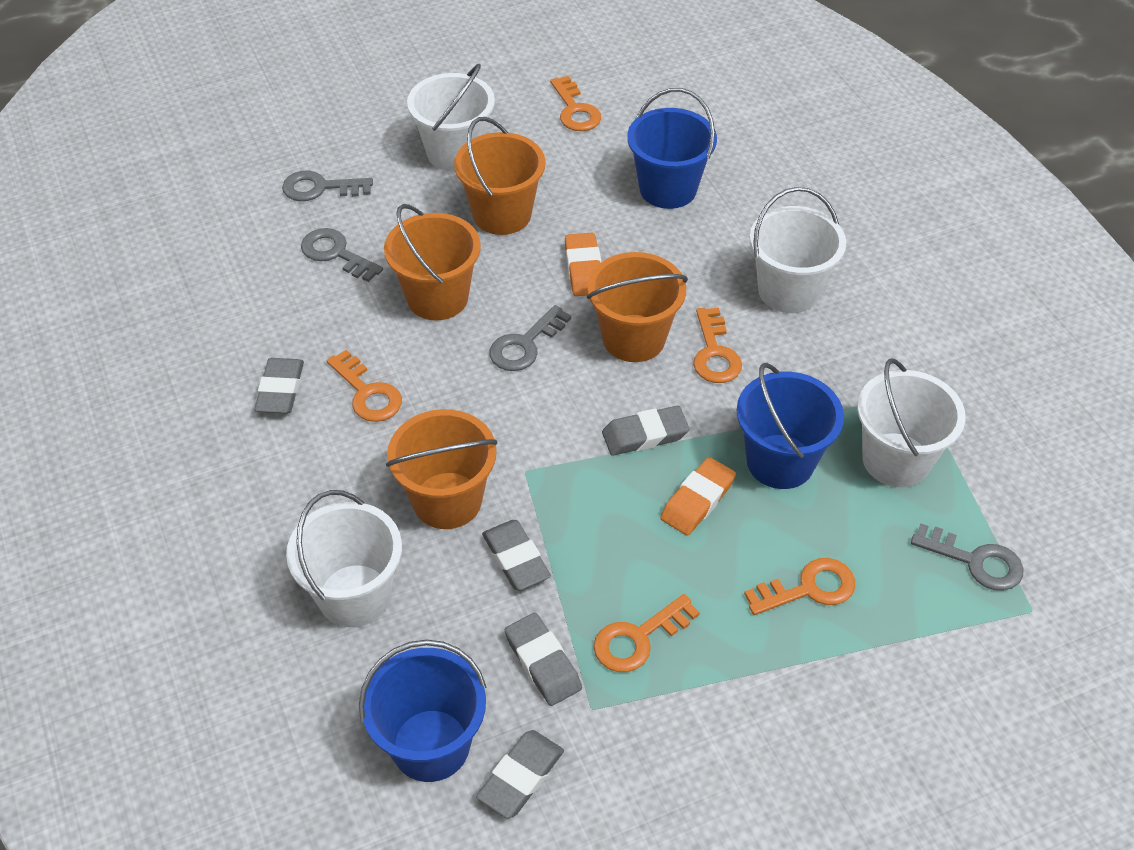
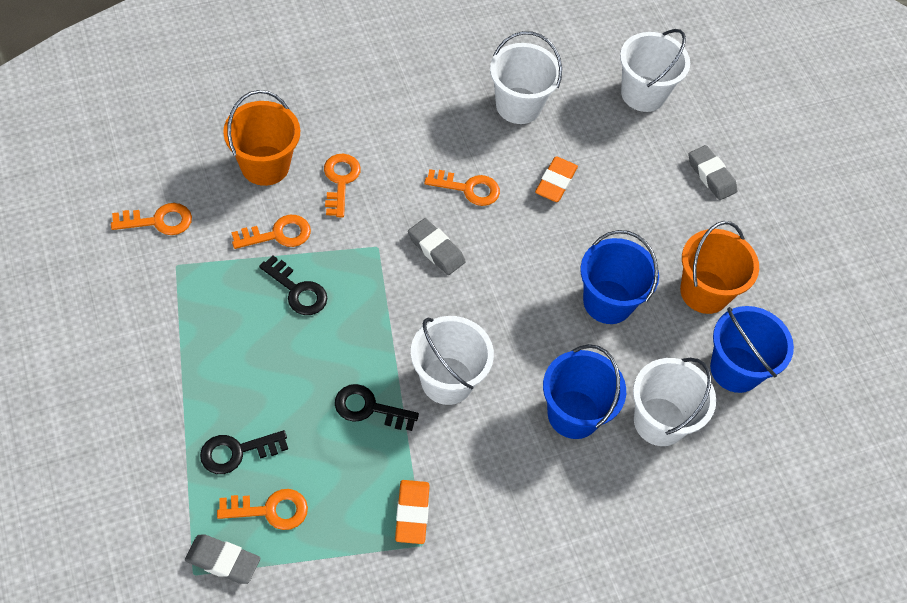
black key: none = 0 -> [200,430,288,474] [259,255,327,315] [335,384,419,431] = 3
grey eraser: [254,358,304,414] [476,730,564,818] [482,520,551,591] [505,613,582,706] [602,406,689,456] = 5 -> [185,534,260,584] [408,218,466,275] [688,145,737,200] = 3
grey key: [282,170,373,201] [301,228,383,282] [489,305,571,371] [911,523,1024,591] = 4 -> none = 0
orange bucket: [384,204,481,320] [386,409,498,529] [454,117,545,235] [587,252,688,362] = 4 -> [223,90,300,186] [680,221,759,314] = 2

